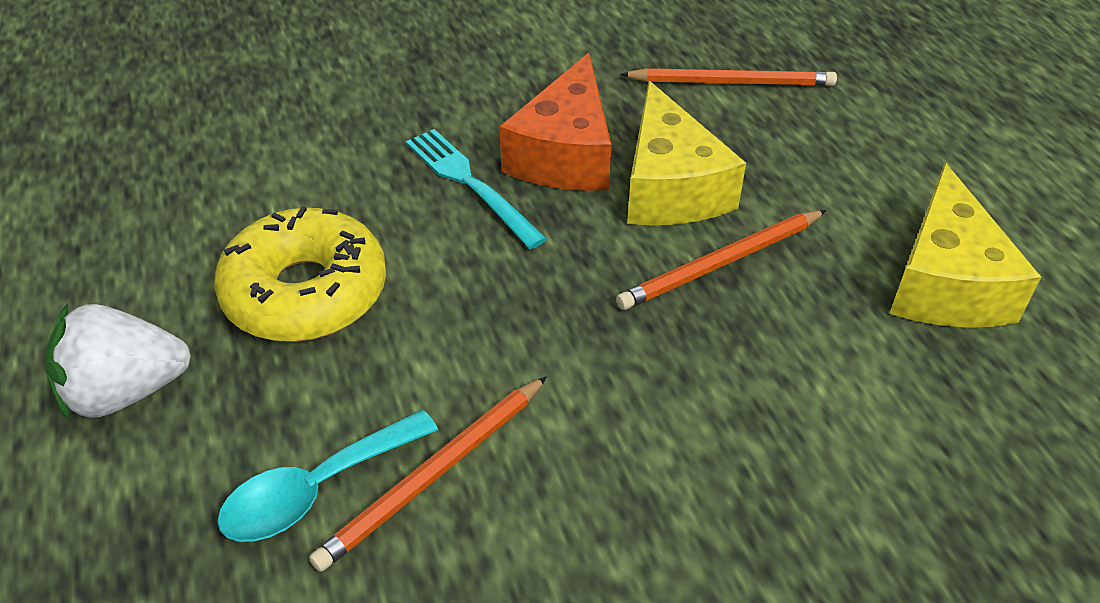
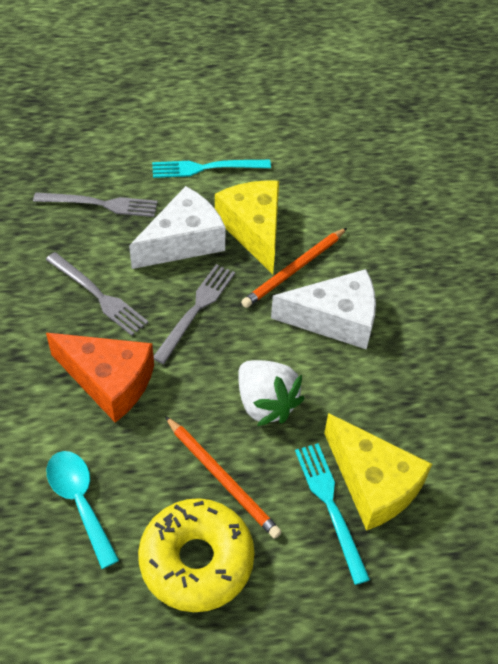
grey fork: none = 0 -> [33,192,157,217] [46,252,148,336] [154,264,235,364] = 3
orange pencil: [309,376,547,572] [616,210,827,310] [620,68,837,86] = 3 -> [165,416,281,539] [241,228,347,308] = 2
turquoise fork: [406,129,547,249] = 1 -> [152,160,271,178] [295,443,370,585] = 2
white cheese: none = 0 -> [129,186,226,269] [271,269,376,349] = 2

